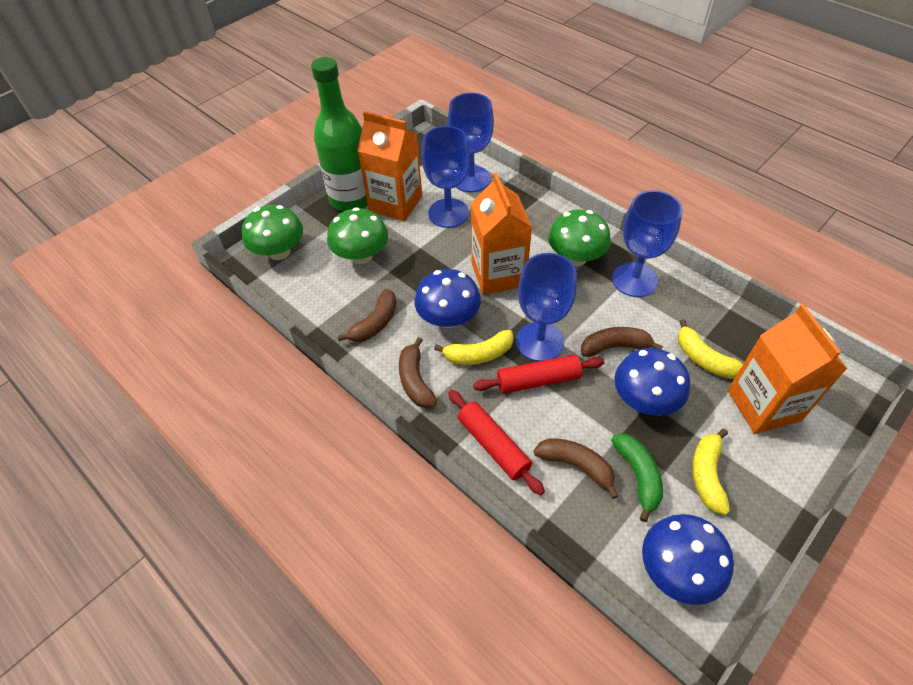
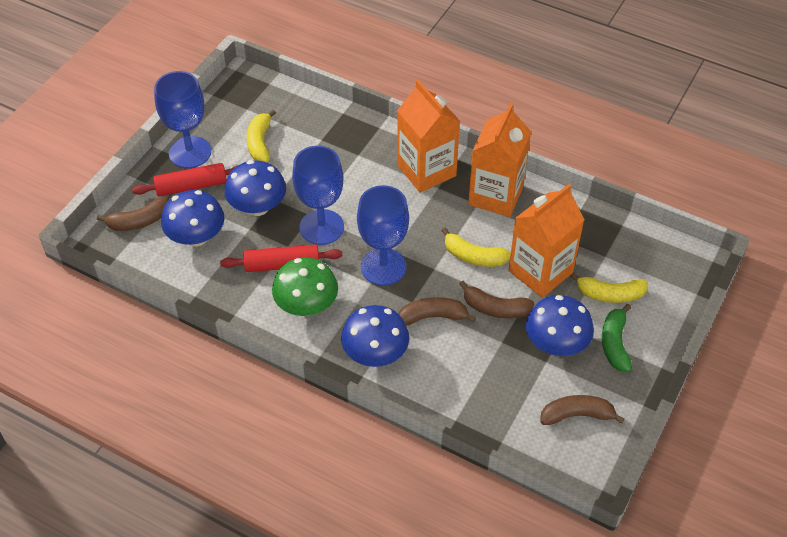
blue goblet: [422,126,470,228] [448,93,494,192] [516,253,577,362] [612,190,683,297] = 4 -> [154,71,211,168] [292,146,344,245] [357,185,409,286] = 3
blue mushroom: [415,269,481,328] [614,348,690,416] [642,514,734,605] = 3 -> [161,190,224,246] [224,160,286,216] [341,305,409,367] [526,295,594,356] = 4
green bottle: [311,57,368,211] = 1 -> none = 0
green mushroom: [242,205,303,260] [327,207,388,264] [548,209,611,266] = 3 -> [272,258,338,316] = 1

